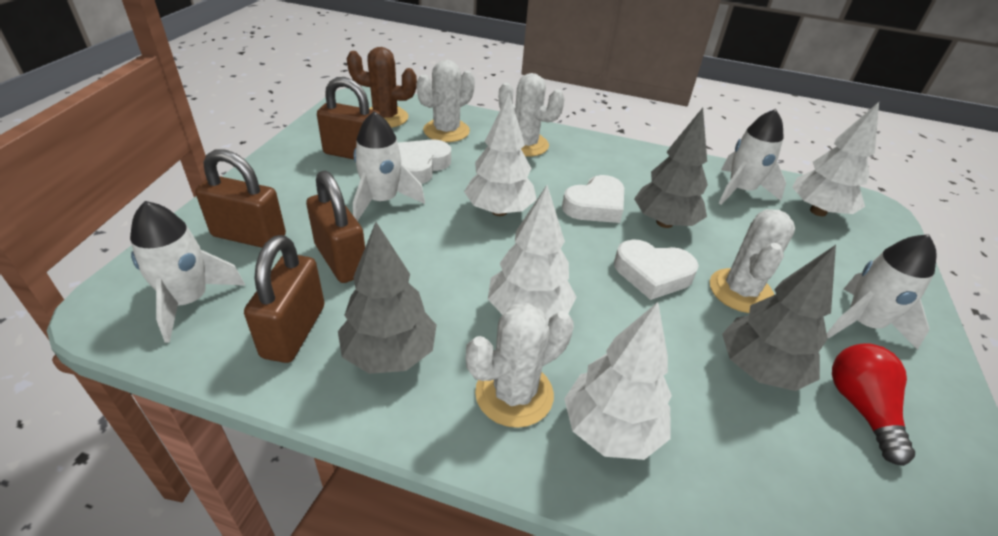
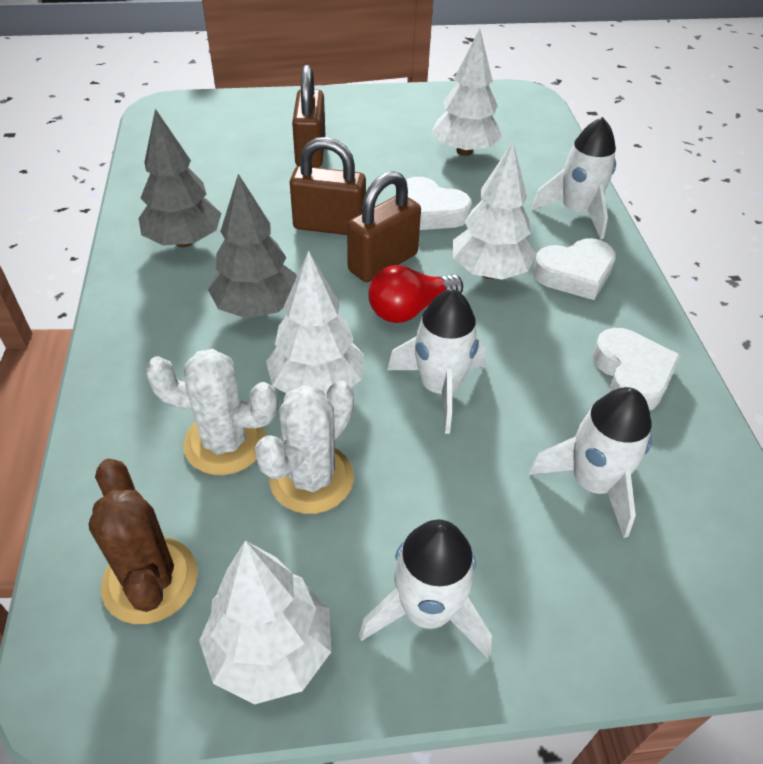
brown padlock: [195,149,286,248] [244,235,324,363] [306,171,365,283] [317,77,380,159] = 4 -> [290,137,366,235] [292,65,325,168] [347,171,421,282] = 3
grey tree: [338,222,437,374] [634,108,708,228] [722,245,836,391] = 3 -> [138,109,222,247] [208,174,297,318] = 2
white cactus: [417,60,475,142] [466,303,574,428] [499,73,565,157] [710,209,795,313] = 4 -> [145,349,278,475] [255,380,354,514] = 2

